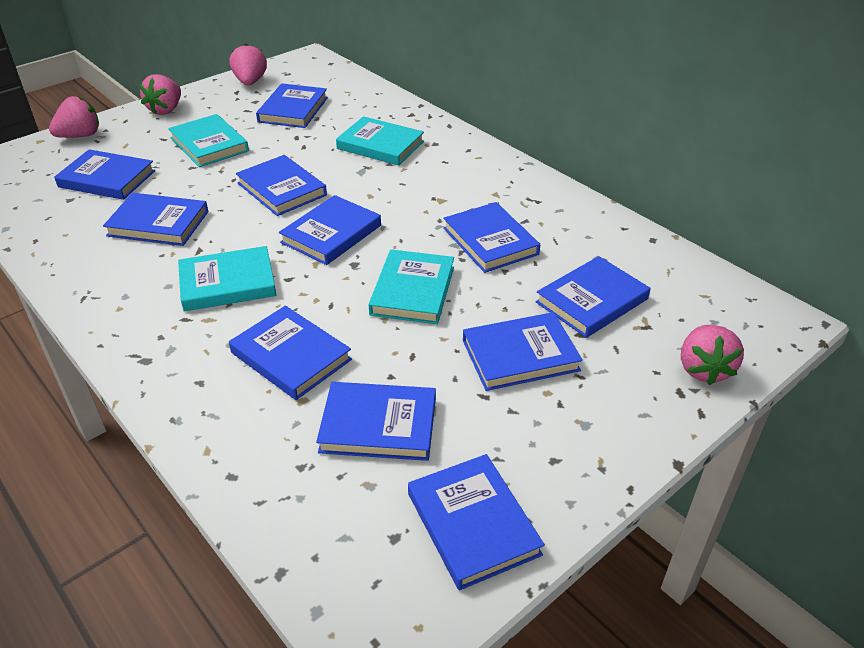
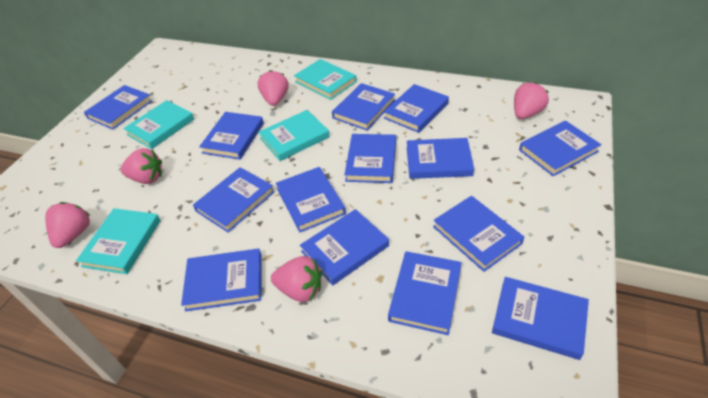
blue book: [54,149,155,200] [103,193,208,246] [229,306,352,400] [236,155,327,216] [256,83,328,128] [279,195,381,265] [316,382,436,461] [408,454,545,590] [443,202,540,273] [463,312,583,391] [536,256,650,338] = 11 -> [84,85,152,130] [181,249,262,311] [193,167,274,233] [199,112,264,160] [276,167,346,232] [300,209,389,285] [332,83,395,131] [344,134,396,183] [384,84,449,133] [388,251,462,335] [407,138,474,179] [433,196,524,272] [492,277,589,360] [519,121,602,176] = 14
pink strawberry: [49,96,99,138] [139,74,181,115] [230,44,267,85] [681,325,744,385] = 4 -> [45,202,90,248] [120,148,162,184] [258,70,288,106] [271,256,322,302] [514,82,549,119] = 5

